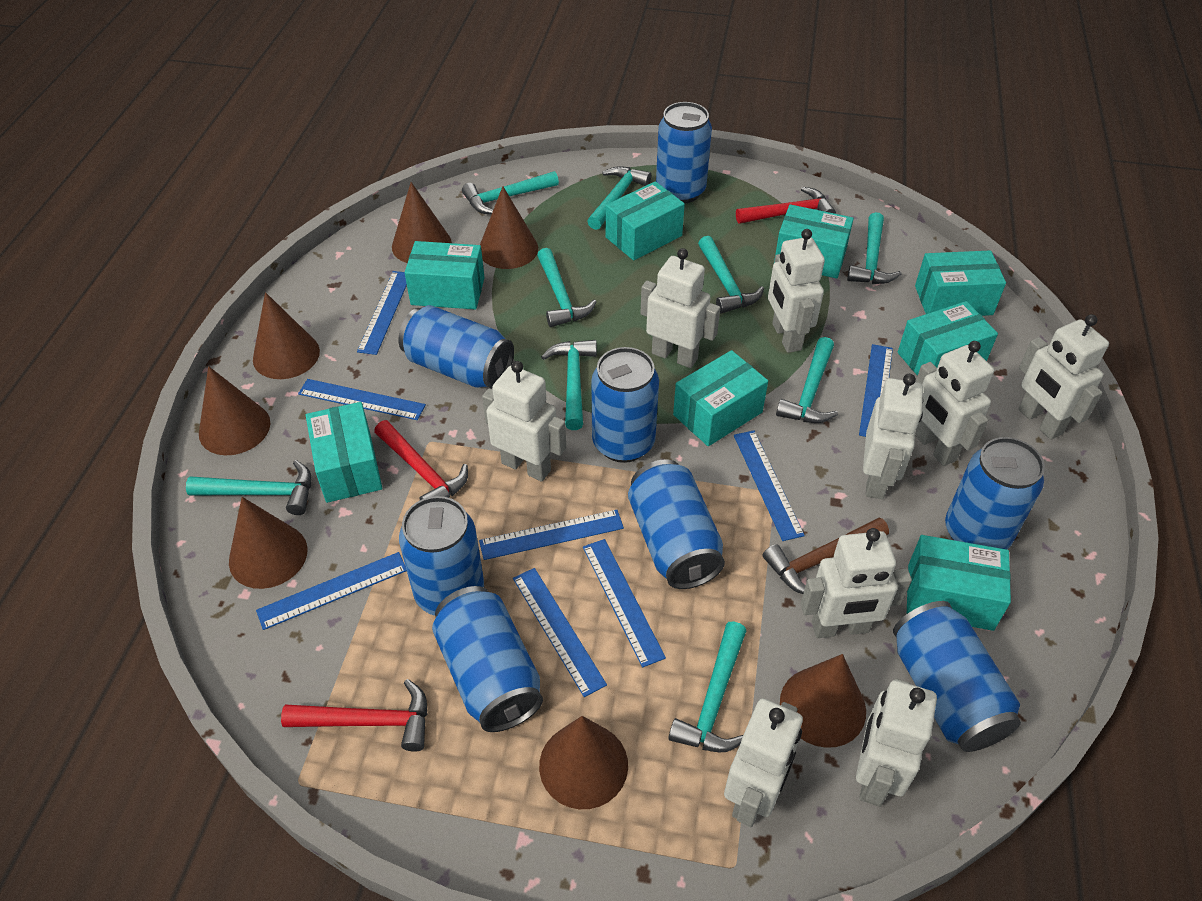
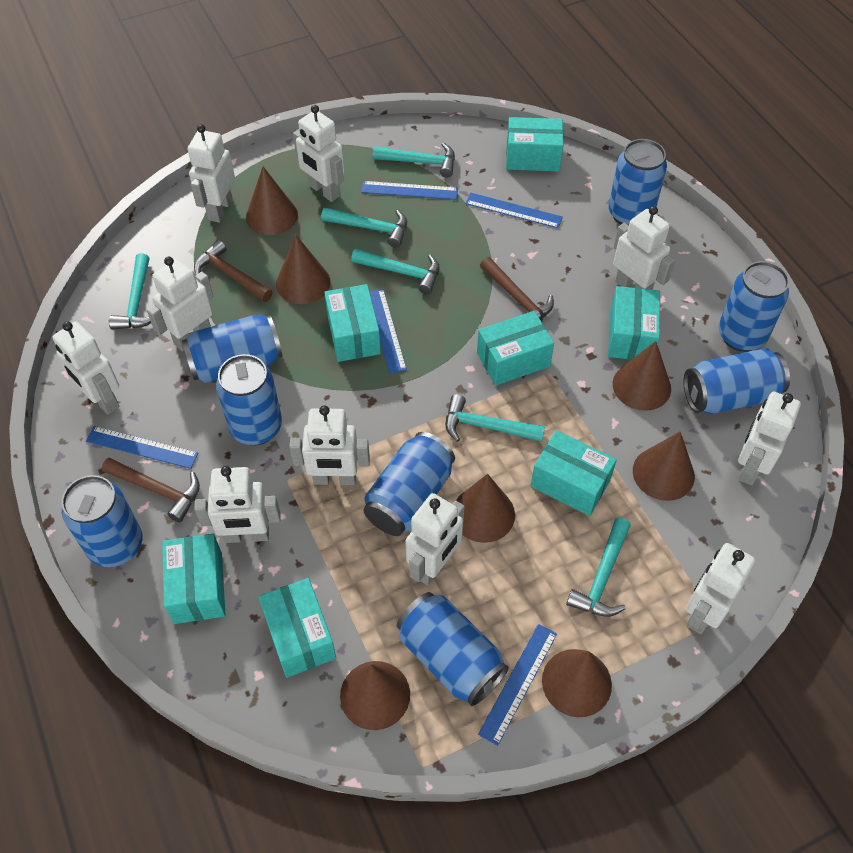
blue ruler: [256,552,407,630] [298,379,426,420] [357,271,407,355] [479,510,624,560] [513,568,607,697] [583,539,666,668] [734,430,805,541] [859,344,893,437] = 8 -> [86,426,199,469] [361,181,458,200] [369,289,407,374] [465,193,563,228] [478,624,557,746] = 5
brown hammer: [763,517,889,594] = 1 -> [102,457,200,522] [194,240,273,302] [480,257,554,319] = 3
red hammer: [281,679,428,752] [374,420,468,500] [736,187,836,224] = 3 -> none = 0
turquoise box: [306,402,382,503] [405,241,485,309] [606,181,685,261] [673,350,768,446] [774,204,854,279] [898,301,998,376] [907,535,1011,631] [915,250,1006,316] = 8 -> [162,533,225,624] [258,578,336,678] [324,284,381,362] [477,311,554,386] [506,117,563,172] [531,430,617,516] [608,286,660,360] = 7
turquoise hammer: [186,460,311,515] [462,171,559,214] [537,248,597,327] [541,340,597,430] [587,166,651,230] [668,622,746,752] [698,236,764,314] [776,337,838,423] [847,212,902,284] = 9 -> [109,253,151,330] [321,207,407,248] [351,249,439,294] [373,143,455,178] [446,394,545,442] [566,518,631,617] = 6
white robot: [482,361,566,482] [640,248,720,368] [724,698,803,827] [768,229,825,353] [801,528,912,638] [856,679,937,807] [863,374,924,499] [915,341,994,466] [1018,314,1109,440] = 9 -> [53,321,120,415] [147,257,213,352] [188,124,235,223] [194,466,281,543] [289,405,370,485] [293,105,345,202] [405,493,465,586] [613,206,675,290] [686,543,756,634] [738,392,801,485] = 10

